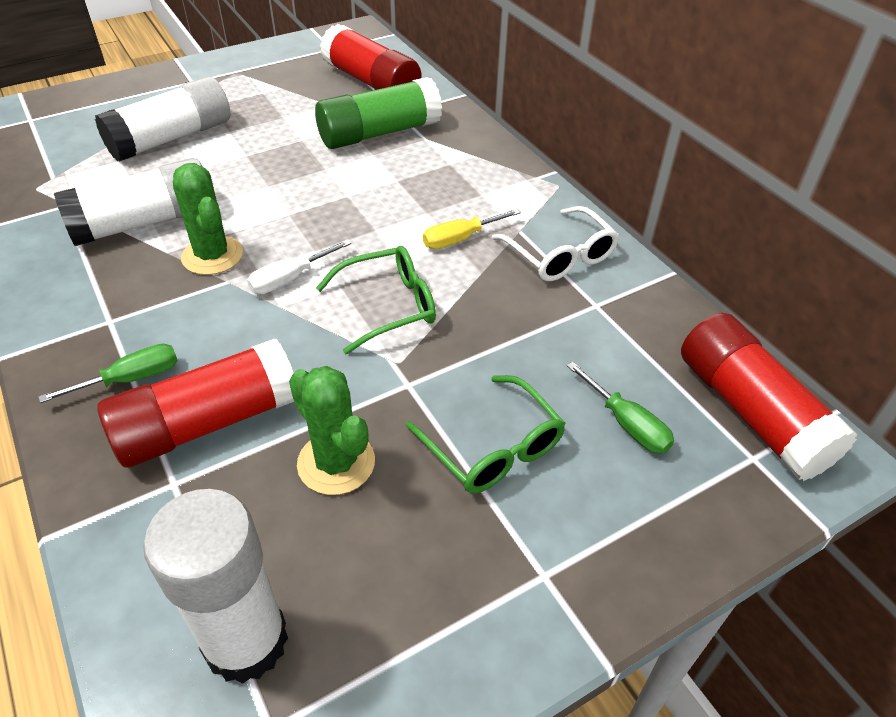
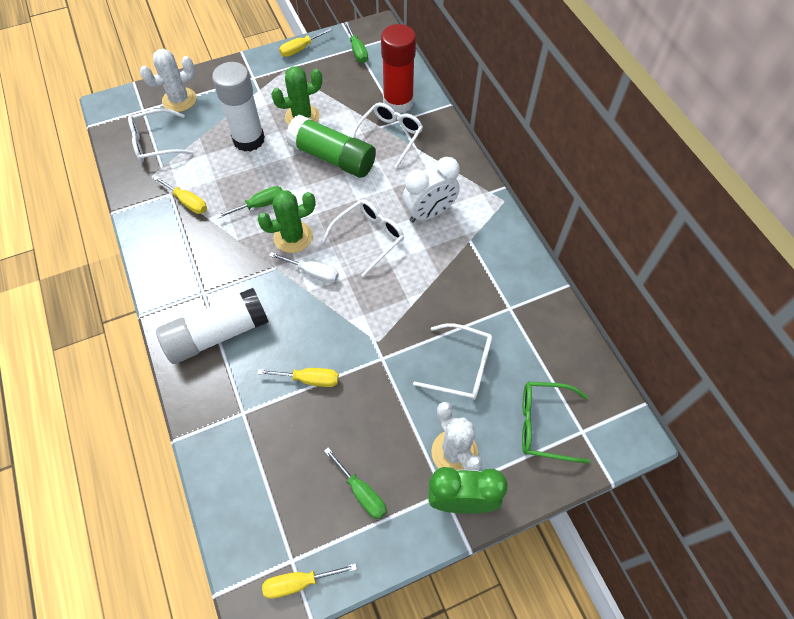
green clock: none = 0 -> [428,467,508,514] = 1
green glasses: [316,246,436,354] [405,375,566,493] = 2 -> [522,382,590,464] = 1
green screwdriver: [38,344,178,403] [567,362,674,454] = 2 -> [216,186,282,218] [324,447,387,519] [344,22,368,63] = 3
red glue stick: [97,339,294,468] [320,24,421,90] [681,313,857,481] = 3 -> [381,24,416,114] = 1
white cactus: none = 0 -> [140,49,196,112] [431,402,482,471] = 2
white clock: none = 0 -> [402,157,460,222] = 1
white glasses: [492,206,619,281] = 1 -> [128,108,194,163] [322,199,404,277] [351,103,423,168] [413,323,492,400] = 4
white glue stick: [54,158,202,246] [95,76,231,161] [143,489,288,684] = 3 -> [156,288,269,364] [212,62,265,152] = 2
yellow screwdriver: [423,209,521,249] = 1 -> [153,176,207,214] [257,368,339,387] [262,563,357,599] [279,28,332,57] = 4

